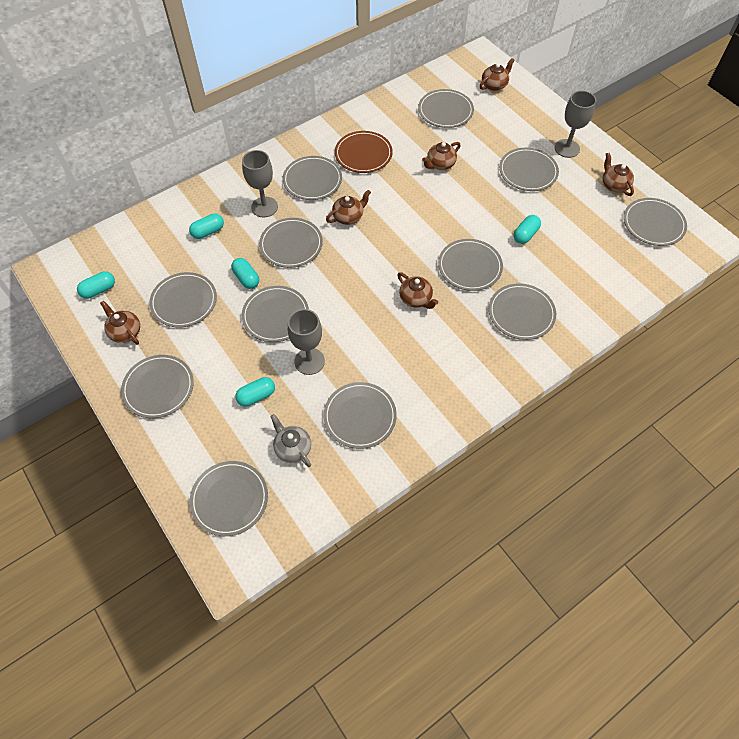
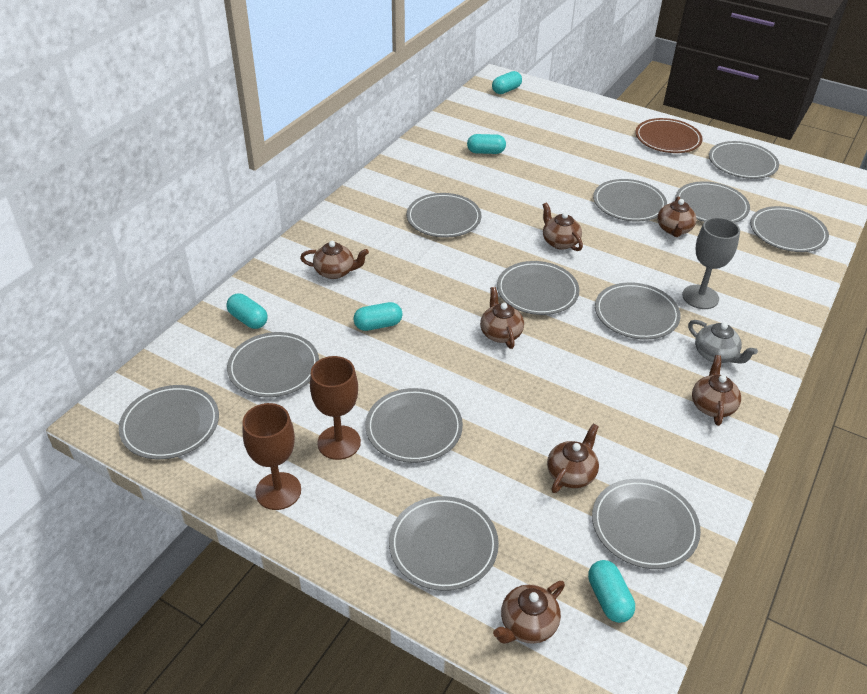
brown goblet: none = 0 -> [243,403,301,510] [310,356,361,460] = 2
brown teapot: [100,301,140,345] [326,190,371,225] [397,272,438,309] [422,142,461,170] [480,58,514,91] [603,153,634,196] = 6 -> [300,241,369,279] [480,287,524,349] [493,581,565,644] [543,203,583,251] [547,424,599,493] [657,196,696,237] [692,355,741,426] = 7
grey goblet: [242,150,278,217] [288,309,325,375] [555,91,596,158] = 3 -> [682,217,740,309] = 1

